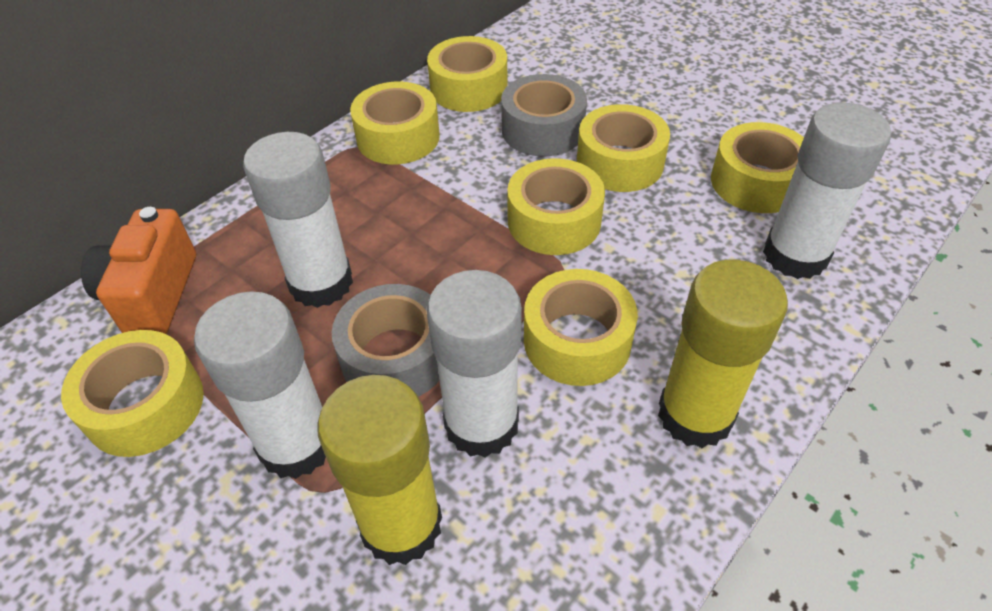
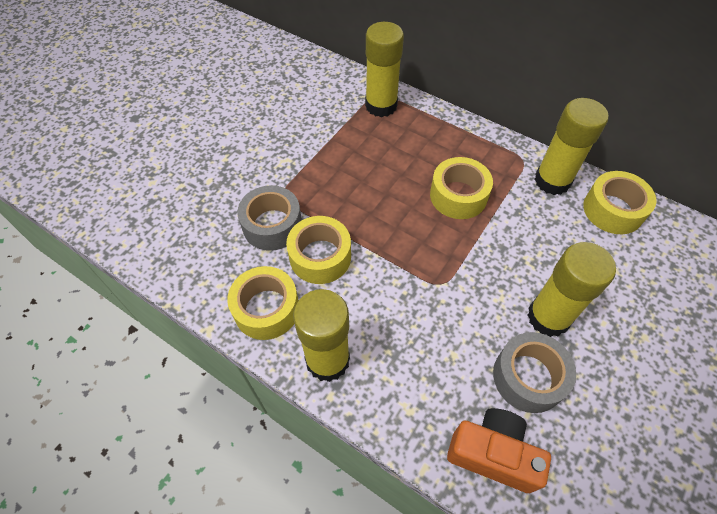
white glue stick: [194,291,326,479] [243,132,353,308] [427,270,522,458] [763,103,891,279] = 4 -> none = 0
yellow glue stick: [317,375,442,565] [658,260,788,448] = 2 -> [293,289,350,382] [365,22,404,117] [527,242,616,337] [534,98,609,195] = 4
yellow tape: [61,330,204,457] [350,82,440,164] [427,36,507,112] [507,158,605,255] [524,269,638,386] [577,104,670,192] [711,122,804,213] = 7 -> [227,266,299,340] [286,216,351,284] [430,157,493,219] [583,171,656,234] = 4

